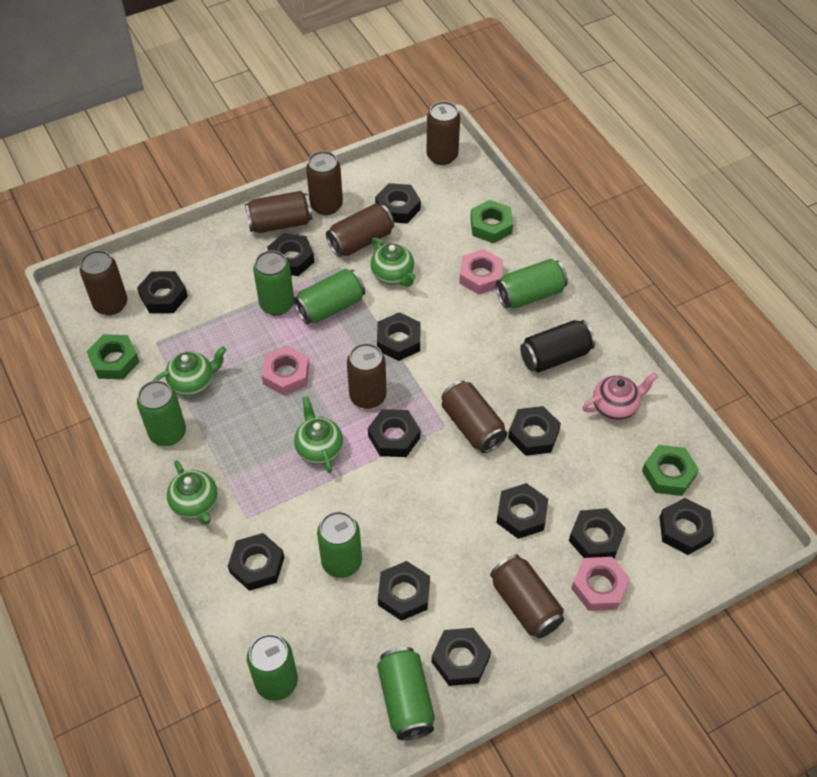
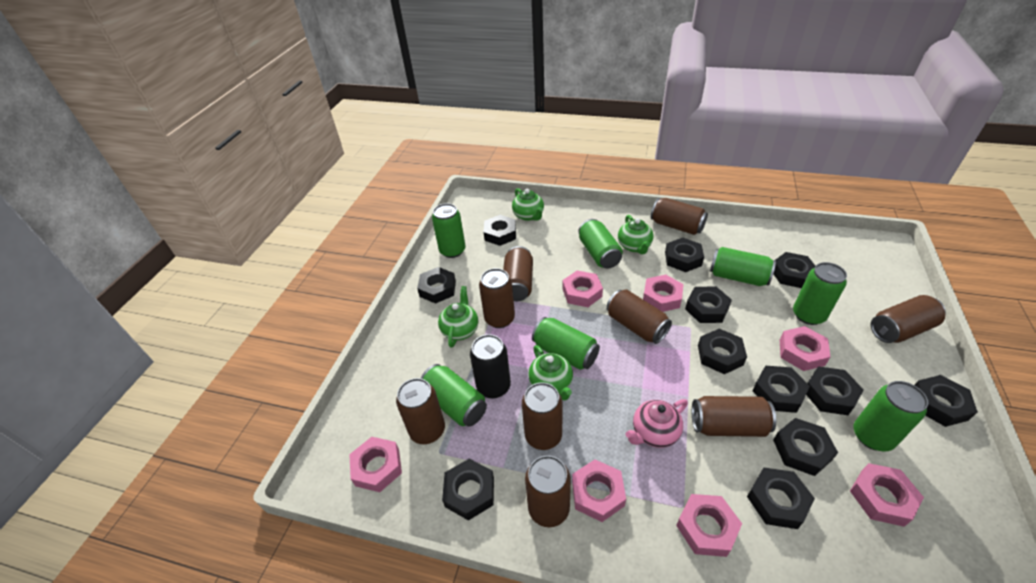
brown can: [80,250,127,315] [245,191,312,233] [306,151,343,215] [326,204,394,257] [347,343,386,409] [427,101,460,165] [441,381,507,453] [490,554,564,639] = 8 -> [396,378,445,444] [479,268,515,328] [503,246,533,301] [522,382,562,450] [525,455,571,527] [606,289,672,344] [651,198,708,235] [692,396,776,437] [871,295,946,343] = 9
green nut: [87,334,139,379] [470,200,513,244] [642,445,699,496] = 3 -> none = 0
pink nut: [262,346,309,396] [459,249,503,295] [571,557,630,611] = 3 -> [349,437,402,492] [562,271,603,307] [572,459,626,522] [643,274,684,312] [676,494,742,557] [780,326,831,371] [850,463,924,527] = 7

